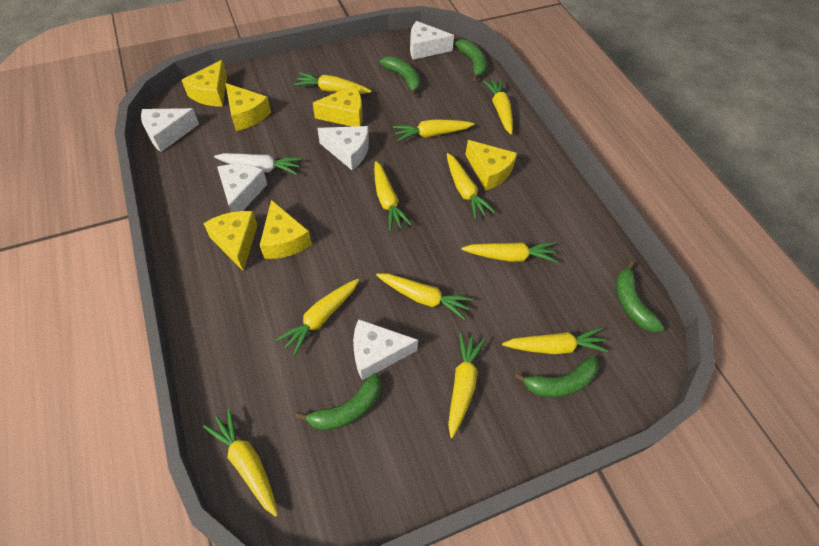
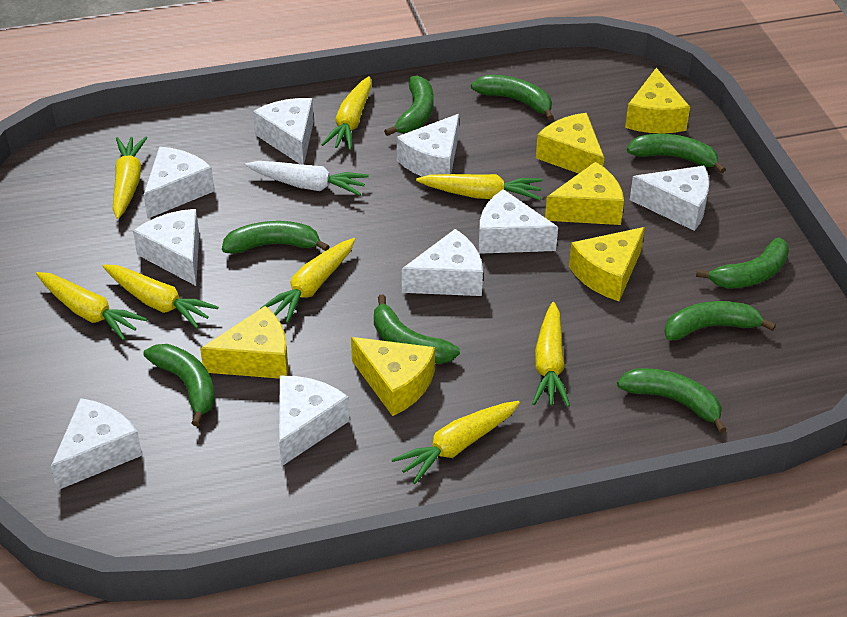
green banana: [296,373,381,430] [380,56,420,97] [455,39,487,81] [514,356,599,397] [616,261,664,332] = 5 -> [144,344,215,426] [222,221,330,254] [374,295,460,364] [384,75,434,136] [471,75,554,120] [617,368,727,433] [627,134,726,174] [664,301,776,340] [696,237,789,288] = 9
white cheese: [141,108,199,152] [217,164,267,212] [318,126,369,170] [353,319,418,380] [410,21,454,60] = 5 -> [51,398,142,490] [133,209,199,286] [144,147,214,219] [253,98,314,165] [279,376,350,466] [397,114,459,177] [402,229,483,296] [479,189,558,254] [630,166,709,231] = 9
yellow carrot: [203,408,278,517] [276,279,359,356] [294,72,371,94] [374,161,412,231] [376,273,473,320] [393,119,474,142] [447,153,495,220] [448,332,486,438] [462,242,558,262] [483,79,513,135] [502,328,609,354] = 11 -> [36,272,147,341] [103,264,218,329] [113,137,147,219] [260,238,355,323] [321,76,371,150] [391,401,520,484] [416,174,542,200] [532,302,570,407] = 8

